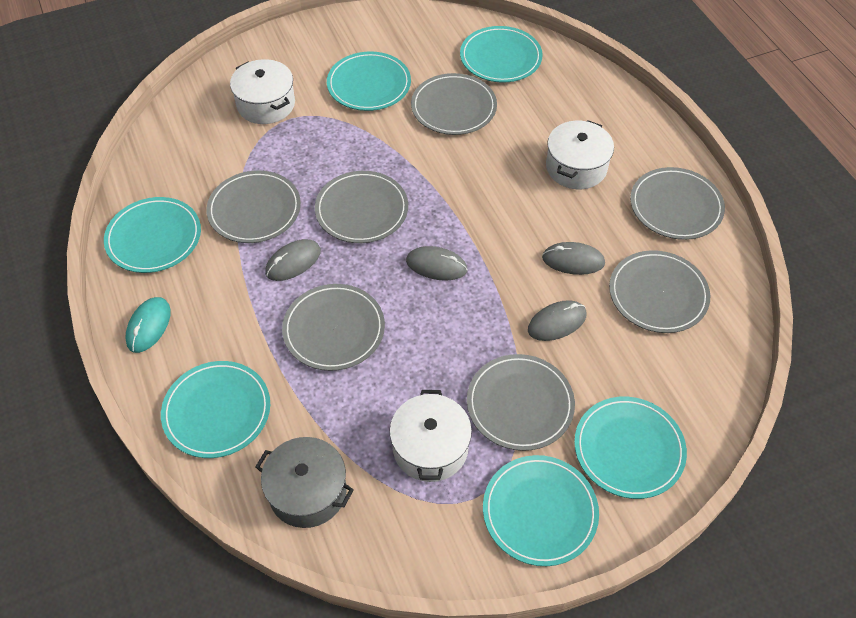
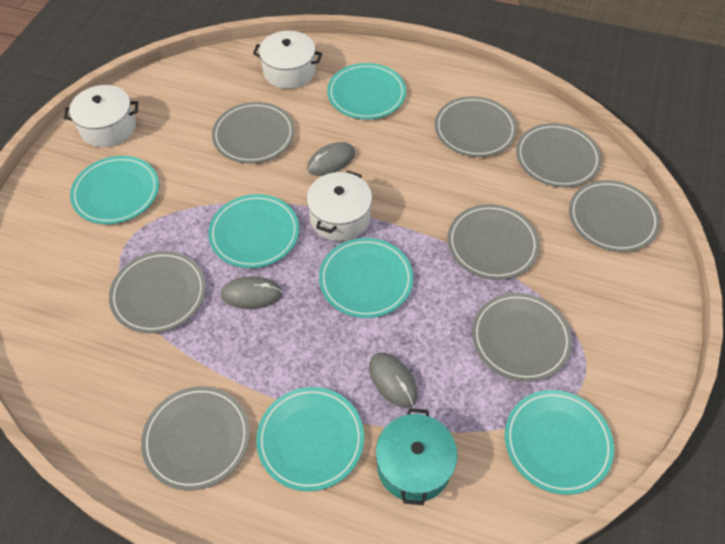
grey mouse: [265,239,321,281] [406,246,467,281] [528,300,587,341] [542,242,605,275] = 4 -> [221,276,283,309] [307,142,355,176] [369,353,418,408] = 3
grey plate: [206,170,301,243] [282,284,385,371] [315,171,408,243] [411,73,497,135] [467,354,575,451] [609,250,710,333] [630,167,725,240] = 7 -> [109,251,206,333] [141,386,250,490] [212,102,295,163] [435,96,517,157] [448,204,540,280] [472,293,572,382] [516,123,602,187] [569,180,660,252] = 8
grey pot: [255,437,354,528] = 1 -> none = 0
turquoise mouse: [125,297,171,353] = 1 -> none = 0
turquoise pot: none = 0 -> [376,408,458,505] = 1

